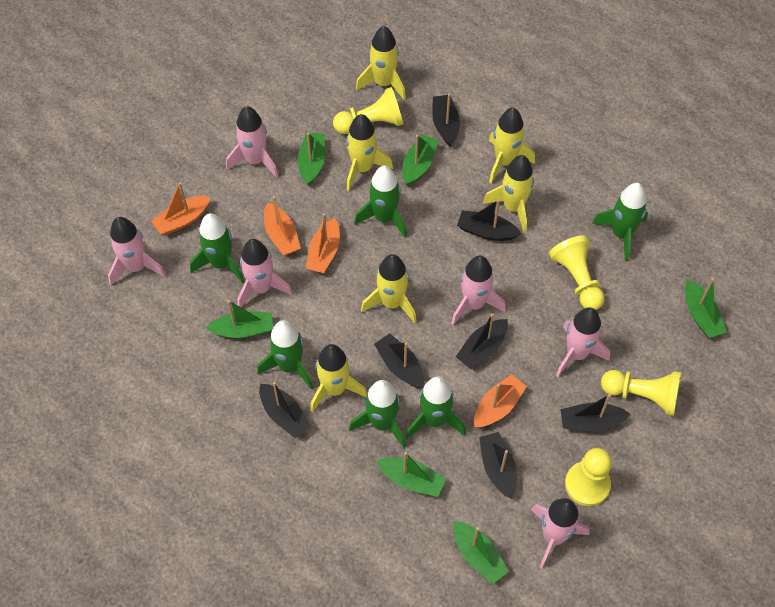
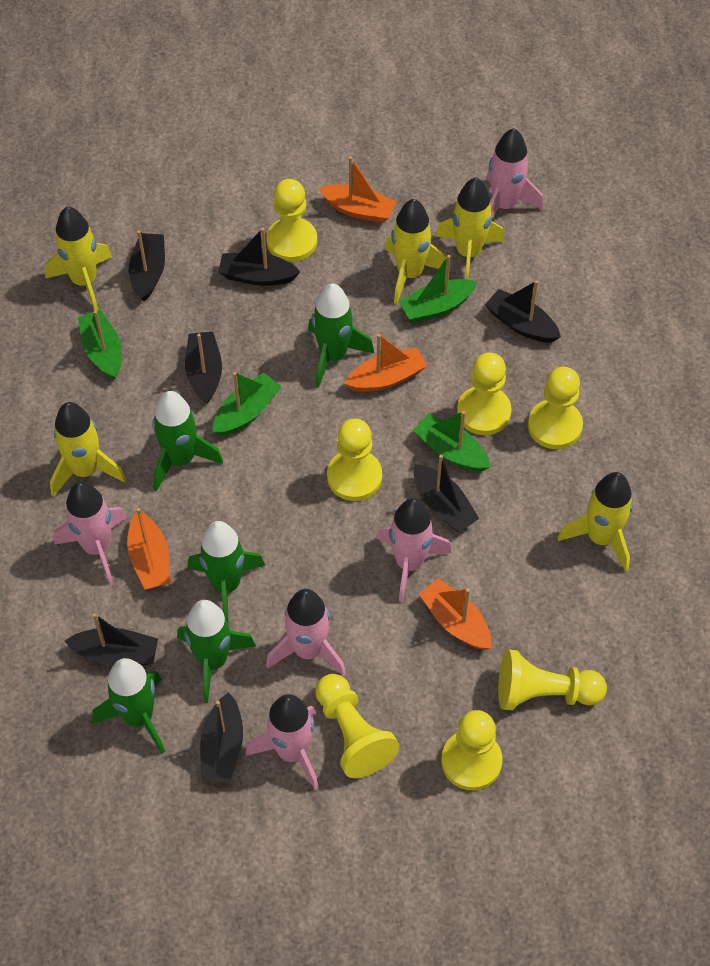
green boat: [206,300,273,338] [298,132,325,186] [377,452,446,497] [402,134,439,186] [453,521,509,585] [685,278,727,338] = 6 -> [78,310,122,380] [213,372,282,436] [399,255,477,323] [413,411,490,472] = 4
green rocket: [190,213,245,283] [257,320,313,389] [349,380,406,448] [354,165,407,237] [406,376,466,439] [592,183,648,261] = 6 -> [92,658,165,754] [152,391,223,491] [177,600,256,703] [187,521,265,625] [308,283,374,388] = 5
pink rocket: [108,217,166,286] [226,106,278,178] [237,239,293,307] [451,255,506,325] [531,498,589,569] [556,307,610,377] = 6 -> [54,482,127,584] [246,694,319,790] [266,589,346,677] [376,498,452,602] [486,128,543,218] = 5
yellow pawn: [333,87,403,134] [549,235,605,310] [565,448,612,506] [601,370,681,416] = 4 -> [266,179,317,262] [315,674,399,778] [327,419,382,501] [441,710,502,791] [457,353,512,435] [498,649,607,710] [528,367,583,449] = 7
yellow rocket: [310,344,367,412] [346,114,393,191] [356,26,406,100] [361,254,417,323] [483,155,534,233] [489,108,535,184] = 6 -> [45,206,112,311] [50,402,126,497] [385,199,447,304] [435,177,505,280] [558,472,633,572] = 5

